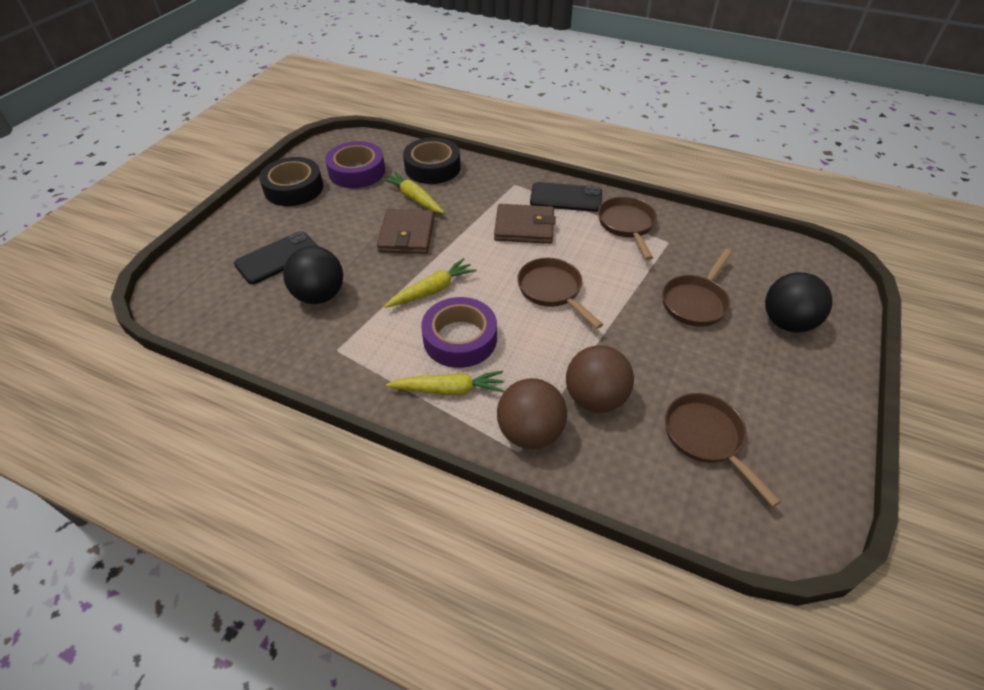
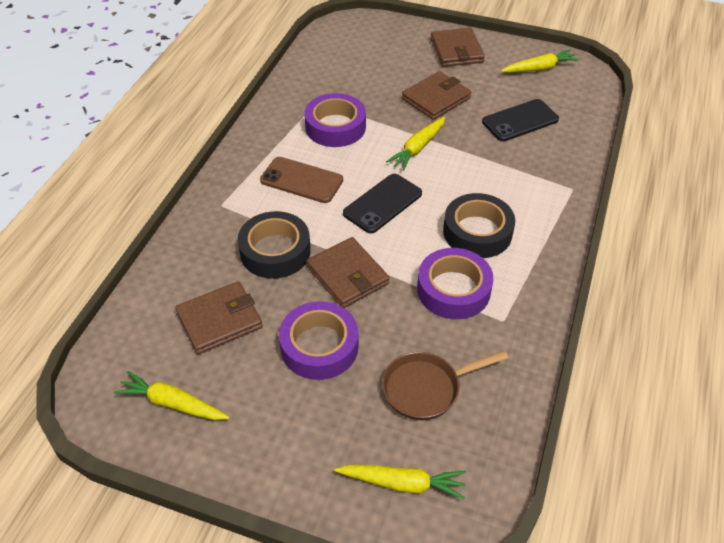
black ball: [283,246,343,304] [765,272,832,333] = 2 -> none = 0
brown ball: [497,378,567,449] [566,345,634,413] = 2 -> none = 0
brown pan: [517,258,603,329] [598,197,657,260] [662,249,732,327] [665,393,781,507] = 4 -> [382,350,509,420] = 1
brown phone: none = 0 -> [260,157,343,203] = 1
brown wallet: [377,209,435,254] [494,204,556,244] = 2 -> [175,281,263,354] [307,237,390,308] [402,71,471,120] [431,28,485,67] = 4
purple tape: [325,141,385,188] [421,297,497,368] = 2 -> [279,301,359,380] [304,93,366,147] [417,248,494,319] = 3
yellow carrot: [381,171,445,214] [384,258,477,308] [386,371,504,395] = 3 -> [114,371,230,420] [334,465,466,499] [386,116,445,170] [501,49,579,73] = 4

